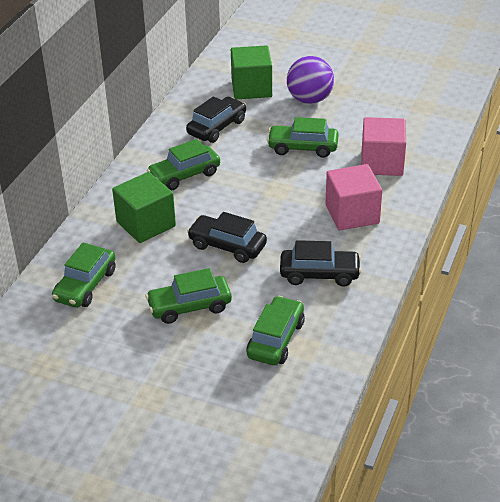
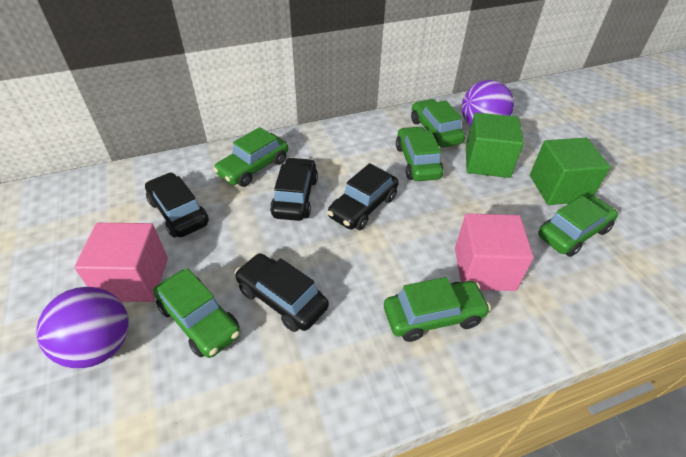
black car: [186,96,246,143] [187,212,267,263] [280,240,362,287] = 3 -> [145,172,209,238] [235,253,329,332] [270,157,318,221] [327,163,399,230] = 4
green car: [52,243,115,308] [146,268,232,324] [147,139,220,191] [247,296,305,365] [267,117,338,158] = 5 -> [153,268,240,358] [213,127,288,187] [384,277,491,342] [396,126,443,181] [411,99,465,148] [538,196,618,257] = 6
purple ball: [287,56,334,104] = 1 -> [36,287,129,369] [462,80,514,126] = 2

